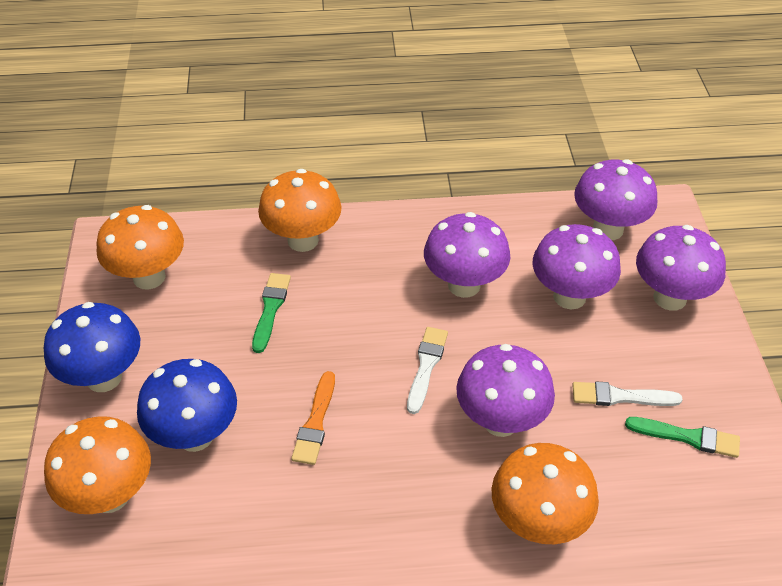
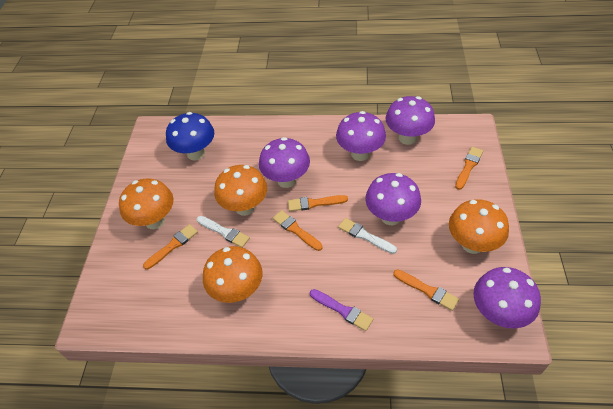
blue mushroom: [44,302,140,392] [137,359,237,452] = 2 -> [166,112,214,161] = 1
green brush: [252,273,291,353] [625,417,740,458] = 2 -> none = 0
orange brush: [291,371,335,465] = 1 -> [143,224,198,270] [273,210,323,251] [288,195,348,211] [393,269,459,311] [455,147,483,190] = 5
purple brush: none = 0 -> [310,289,373,331] = 1

